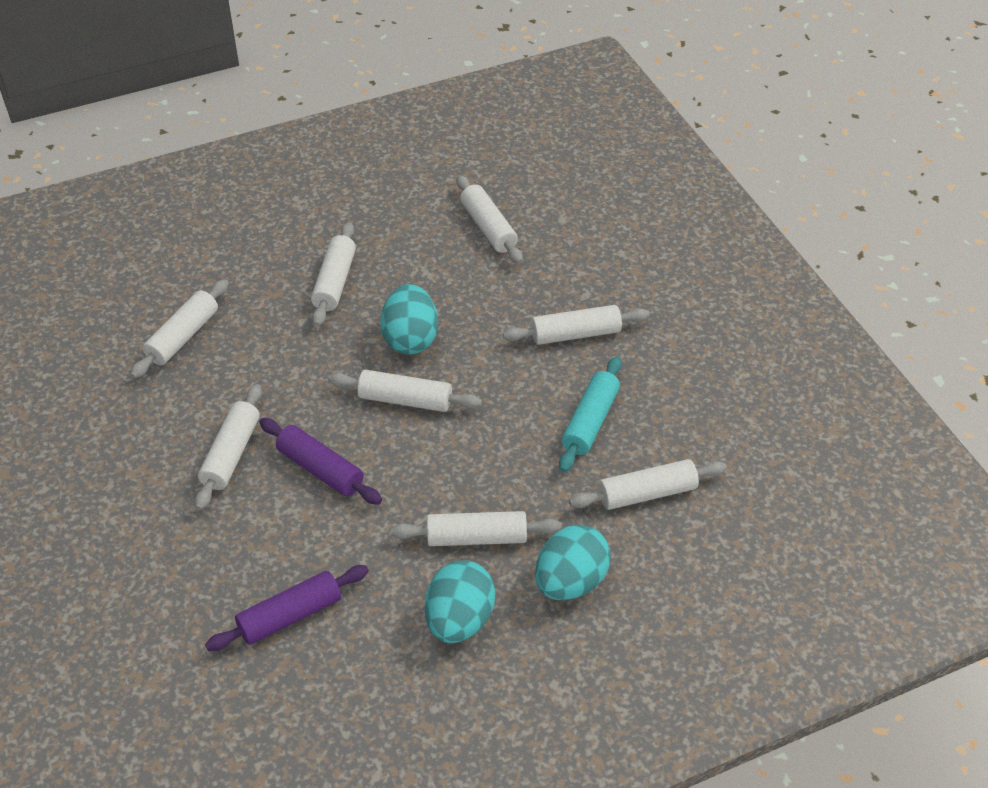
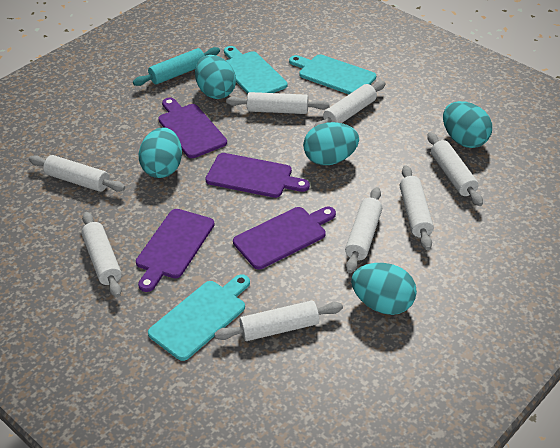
purple cutting board: none = 0 -> [136,209,215,292] [158,97,227,158] [205,153,310,198] [233,207,336,270] = 4
purple rolling pin: [205,565,369,651] [259,418,382,505] = 2 -> none = 0
turquoise cutting board: none = 0 -> [148,274,250,361] [224,46,288,94] [289,54,376,94] = 3
turquoise egg: [381,284,438,355] [425,560,496,643] [535,525,611,600] = 3 -> [139,127,182,178] [195,55,236,99] [303,122,359,165] [351,263,417,315] [443,101,492,148] = 5

